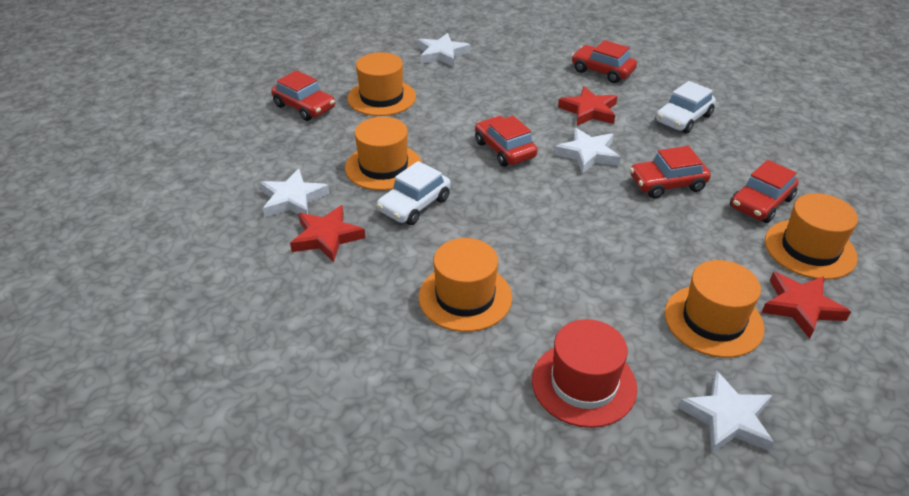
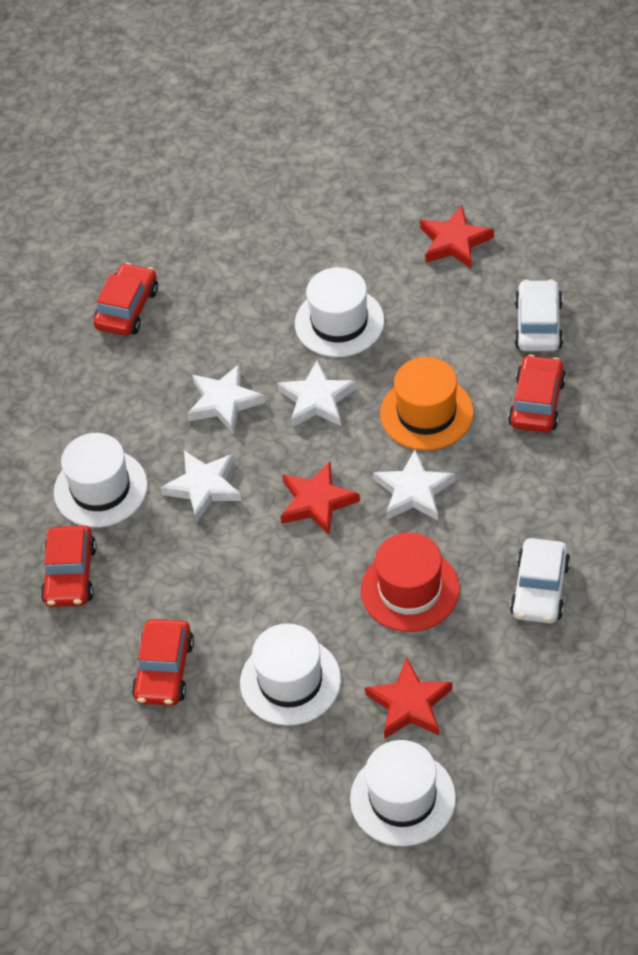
orange hat: [345,117,422,190] [347,52,416,116] [419,238,512,332] [665,260,765,358] [765,193,858,280] = 5 -> [380,357,474,450] = 1
red car: [271,70,335,121] [475,116,538,167] [572,40,637,83] [630,146,711,198] [730,160,798,223] = 5 -> [41,526,97,607] [93,263,158,336] [132,619,194,706] [508,355,566,433] = 4
white hat: none = 0 -> [54,433,148,527] [240,623,341,726] [295,267,385,357] [350,740,456,847] = 4

